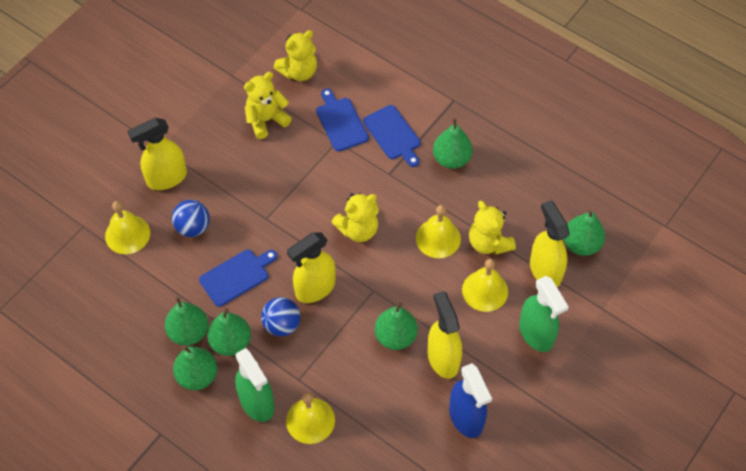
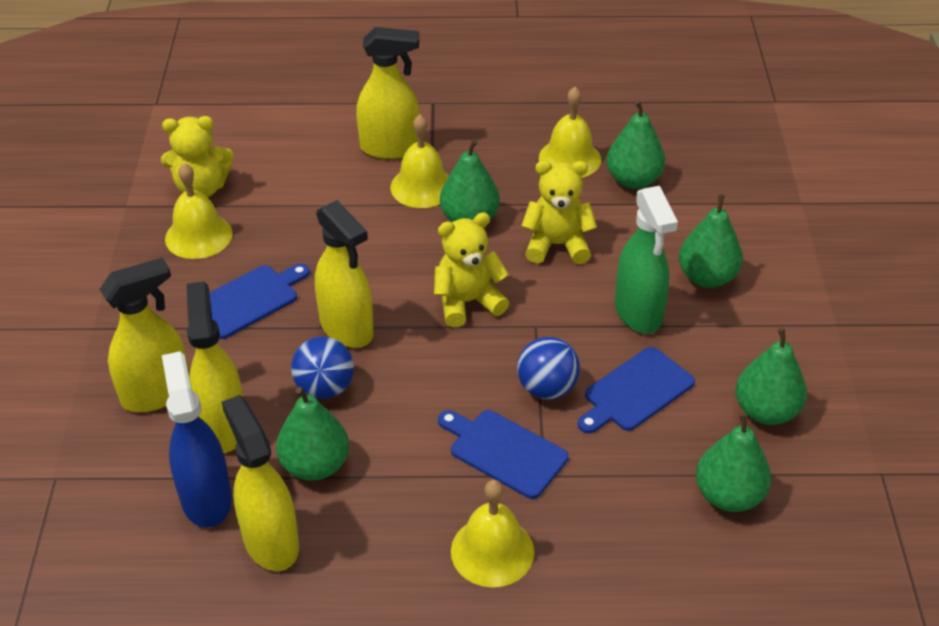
green spray bottle: [235,348,275,422] [519,276,569,352] = 2 -> [615,186,678,334] = 1
yellow spray bottle: [127,118,187,190] [287,232,336,303] [428,291,462,379] [530,200,570,287] = 4 -> [100,257,190,412] [187,281,243,453] [222,395,299,571] [315,200,374,348] [356,27,420,159] = 5
yellow teddy bear: [244,72,292,139] [273,30,317,81] [331,193,379,242] [469,201,516,255] = 4 -> [161,116,233,198] [434,212,509,327] [521,160,597,264] = 3

